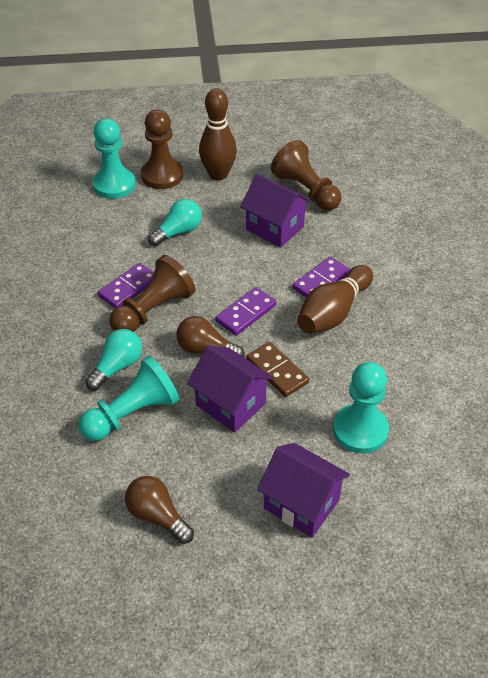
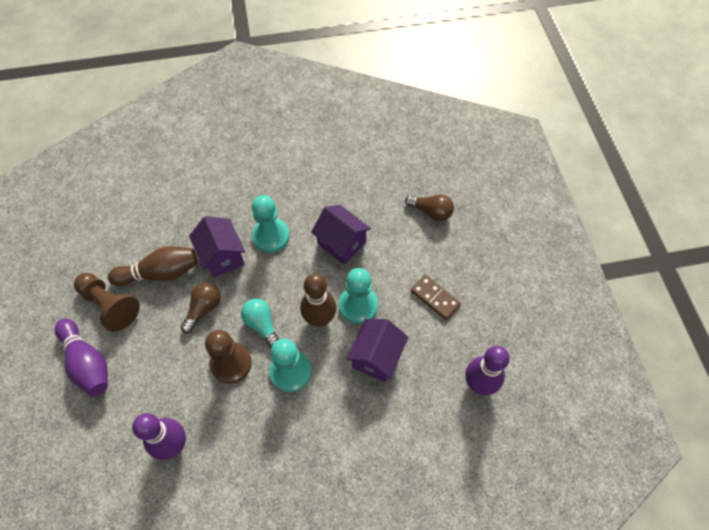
brown pawn: [109,255,195,332] [141,109,183,189] [271,140,341,211] = 3 -> [74,273,140,332] [205,330,252,384] = 2
purple bowling pin: none = 0 -> [54,319,108,396] [132,413,186,460] [465,346,510,395] = 3
purple domino: [98,263,154,309] [216,287,276,336] [293,257,350,297] = 3 -> none = 0
turquoise light bulb: [85,329,142,391] [148,199,202,246] = 2 -> [241,298,279,348] = 1

